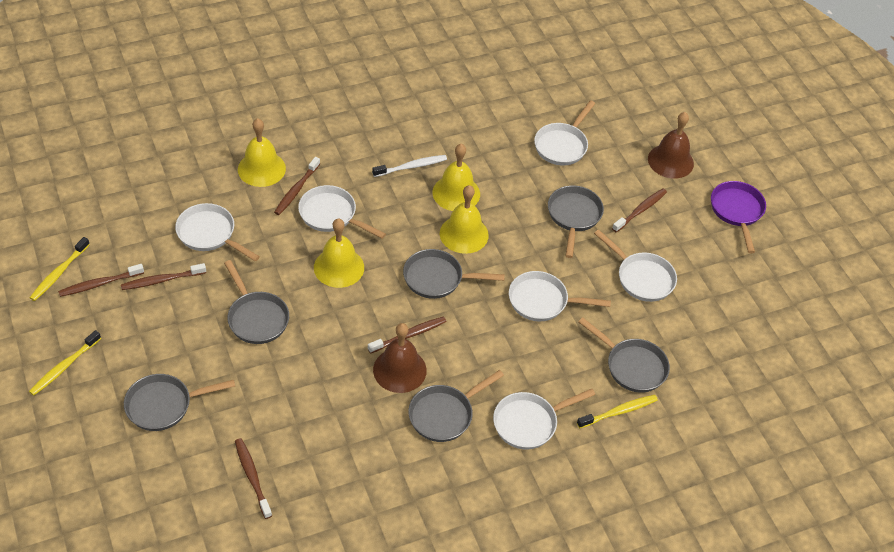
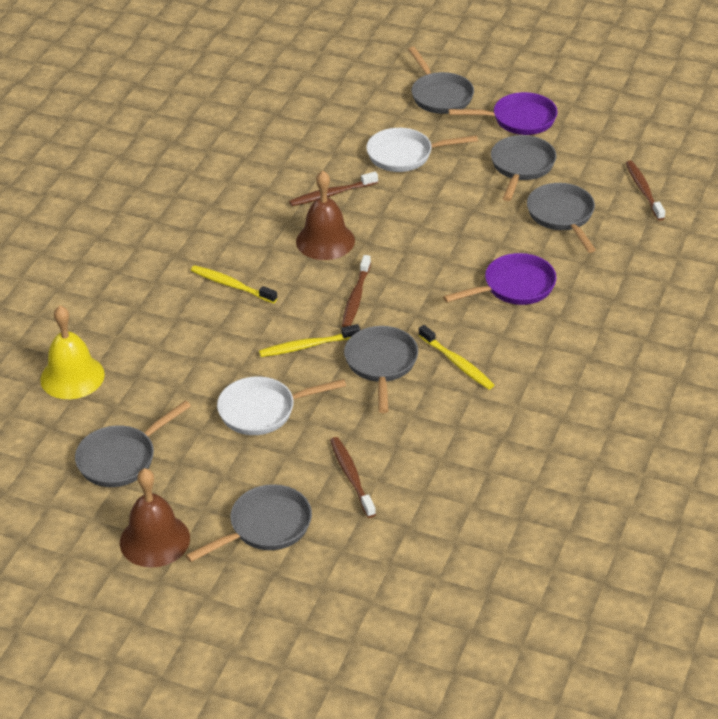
brown toothbrush: [58,264,144,297] [121,263,206,290] [235,438,272,519] [274,157,320,215] [368,316,446,354] [612,189,667,232] = 6 -> [289,172,378,206] [330,437,376,518] [342,255,371,327] [626,161,665,221] = 4
purple pan: [711,181,766,253] = 1 -> [443,253,556,305] [449,92,558,135] = 2
white pan: [175,203,260,261] [298,185,386,239] [493,388,595,449] [509,271,611,321] [534,100,595,165] [594,230,677,302] = 6 -> [217,377,346,435] [366,128,478,172] = 2
white toothbrush: [372,155,447,177] = 1 -> none = 0
yellow bell: [238,118,286,187] [314,219,364,288] [433,144,480,211] [440,185,489,254] = 4 -> [40,305,105,399] = 1

